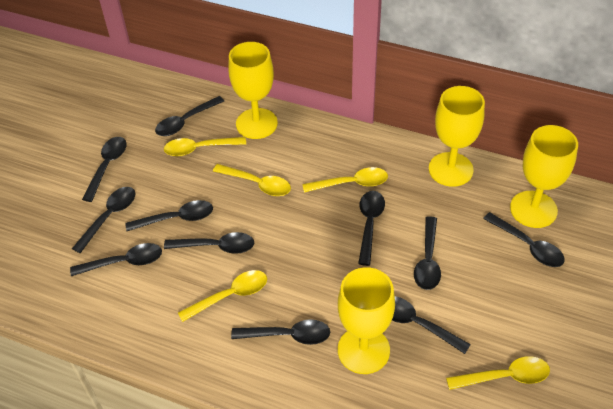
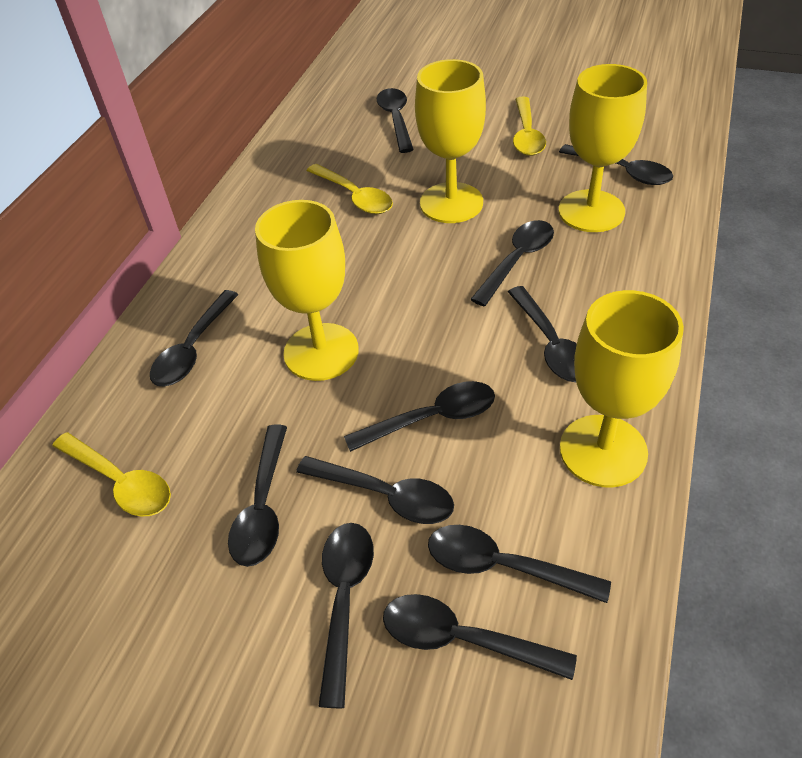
yellow spoon: [164,137,246,156] [178,270,267,322] [213,164,291,196] [302,167,388,192] [446,356,550,390] = 5 -> [52,432,171,516] [307,164,393,214] [513,97,546,156] = 3

